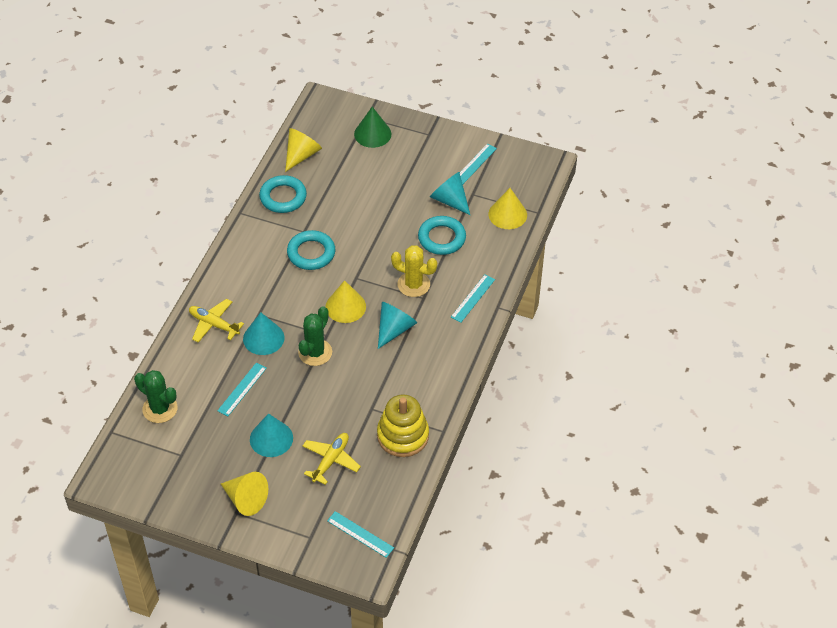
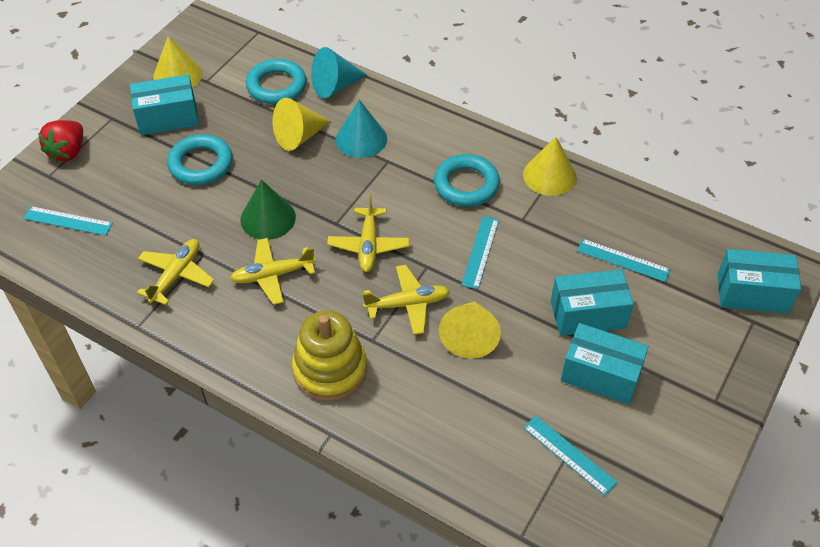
green cactus: [134,370,178,423] [298,306,332,366] = 2 -> none = 0
red strawberry: none = 0 -> [38,120,83,162] = 1
turquoise box: none = 0 -> [130,75,199,135] [551,269,634,336] [561,323,649,405] [718,249,801,314] = 4
turquoise cone: [243,312,285,355] [250,414,293,457] [378,302,417,349] [430,172,470,215] = 4 -> [311,47,367,98] [336,99,387,158] = 2
yellow cactus: [391,245,437,297] = 1 -> none = 0
yellow plane: [189,299,244,343] [303,433,361,485] = 2 -> [137,239,214,305] [230,238,316,305] [327,195,409,272] [363,265,450,335] = 4

